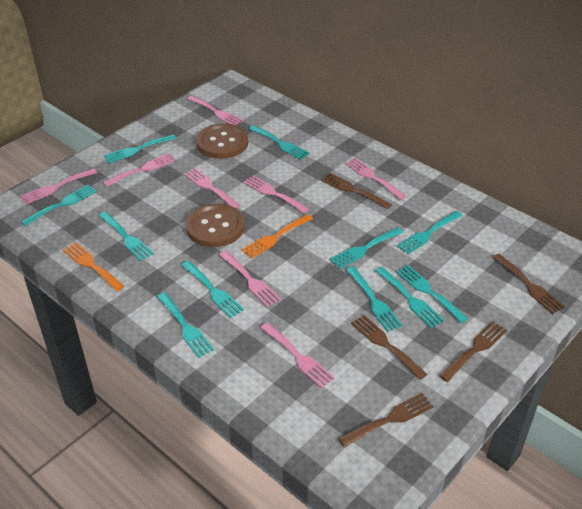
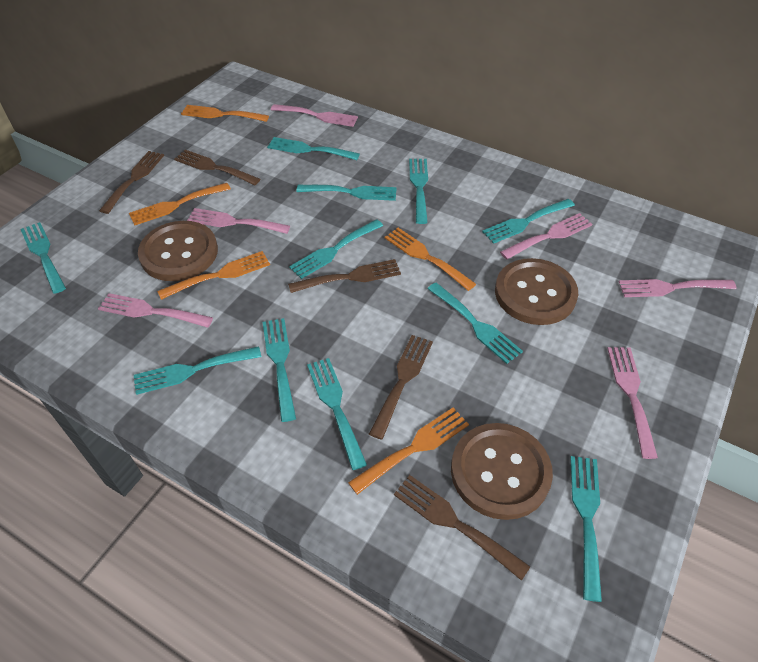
brown button: [186,203,245,247] [196,123,248,159] = 2 -> [138,221,218,281] [451,423,553,520] [495,258,578,325] = 3
orange fork: [63,242,124,291] [241,214,313,259] = 2 -> [129,183,231,225] [157,251,270,300] [181,105,269,122] [348,407,469,495] [385,228,476,291] = 5
pink fork: [20,168,97,205] [103,153,176,187] [184,168,241,209] [187,96,244,125] [219,251,281,307] [243,175,309,214] [260,322,335,388] [345,158,406,200] = 8 -> [98,293,213,328] [187,208,290,234] [271,104,358,127] [500,213,592,260] [607,347,658,459] [619,279,736,297] = 6

